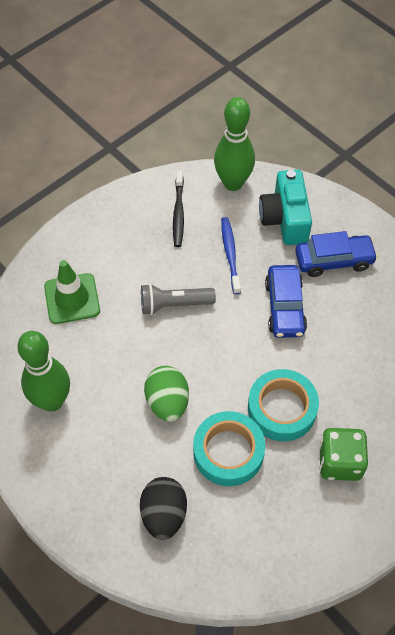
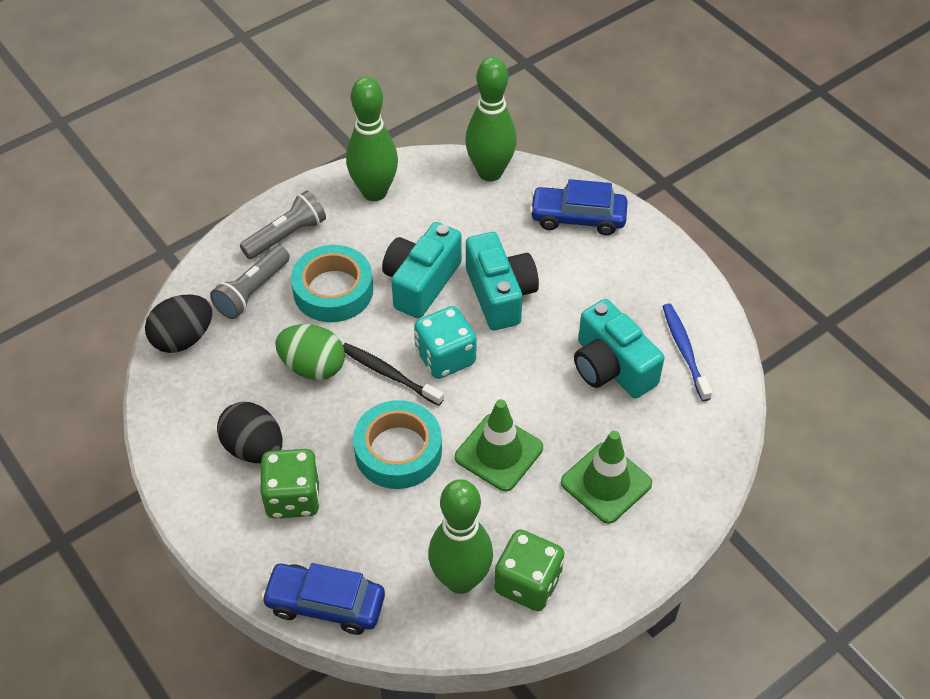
black egg: [140,477,187,540] = 1 -> [145,295,212,353] [217,402,283,463] = 2
green bowling pin: [17,331,70,411] [214,97,255,191] = 2 -> [346,77,398,201] [428,479,493,594] [465,57,517,181] = 3
green dice: [319,428,368,481] = 1 -> [260,449,320,519] [494,529,564,611] = 2
green traffic cone: [44,260,100,324] = 1 -> [455,399,543,491] [561,431,652,524] = 2
grey flashlight: [141,284,216,315] = 1 -> [210,246,290,319] [240,190,326,259] = 2
turquoise camera: [259,170,312,245] = 1 -> [382,222,462,318] [466,232,539,330] [574,299,664,398] = 3
turquoise dice: none = 0 -> [414,306,477,379] = 1

